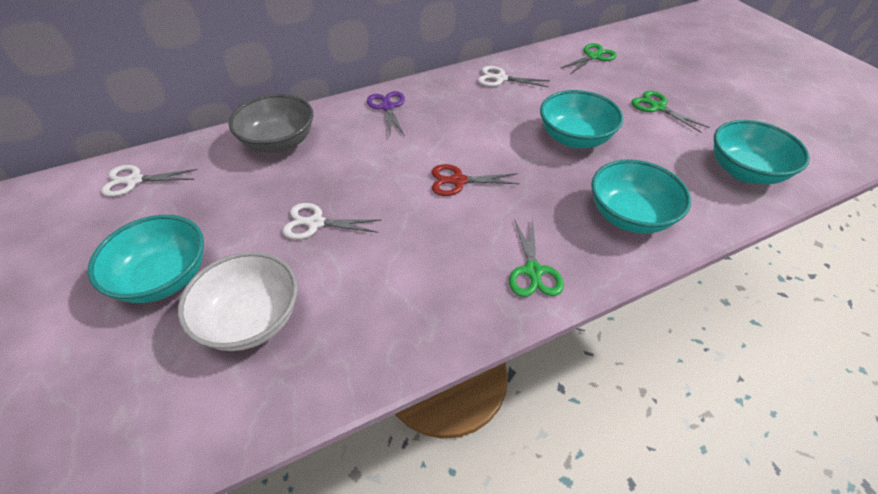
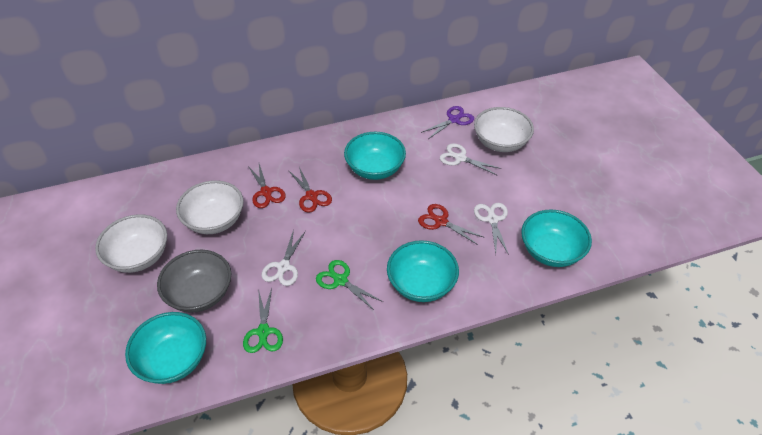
green scissors: [509,218,564,297] [561,43,617,74] [631,91,709,133] = 3 -> [243,288,283,353] [316,260,383,310] = 2
red scissors: [432,164,520,196] = 1 -> [248,164,286,208] [288,167,332,213] [418,204,483,245] = 3
white bowl: [178,252,298,351] = 1 -> [95,214,167,273] [176,180,244,234] [474,107,534,152] = 3

